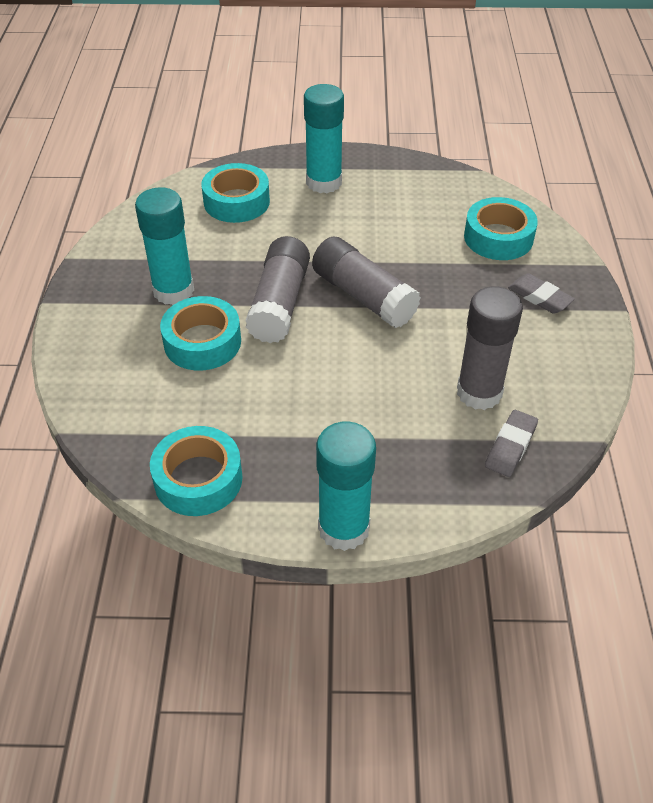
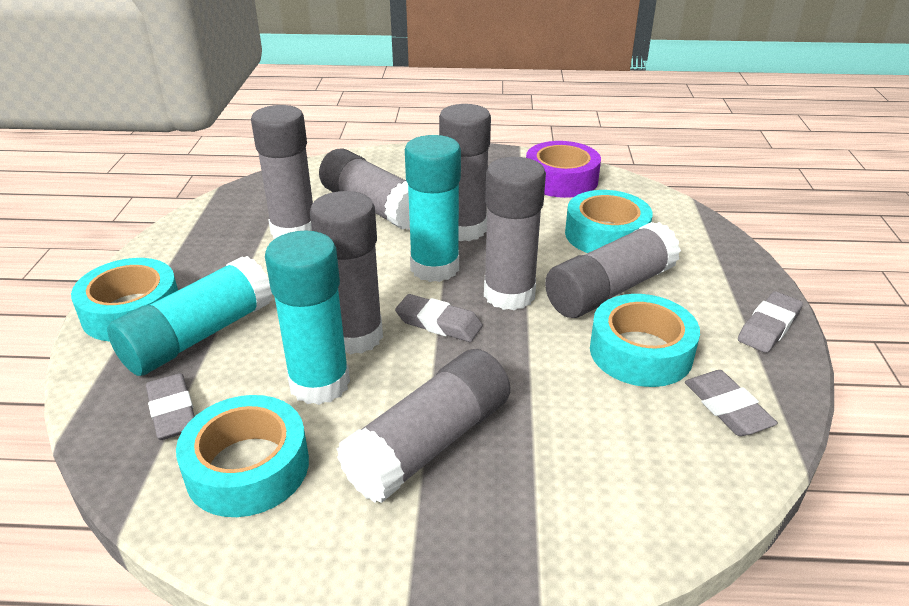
grey eraser: [485,410,538,477] [508,273,575,314] = 2 -> [146,373,195,440] [395,294,483,342] [685,370,778,436] [738,291,803,353] = 4
grey glue stick: [245,236,310,343] [312,237,421,328] [457,286,523,410] = 3 -> [251,105,313,239] [310,191,383,355] [319,148,410,230] [336,349,510,503] [439,104,491,241] [484,157,546,310] [545,222,681,318] = 7
purple tape: none = 0 -> [526,141,601,198] = 1

